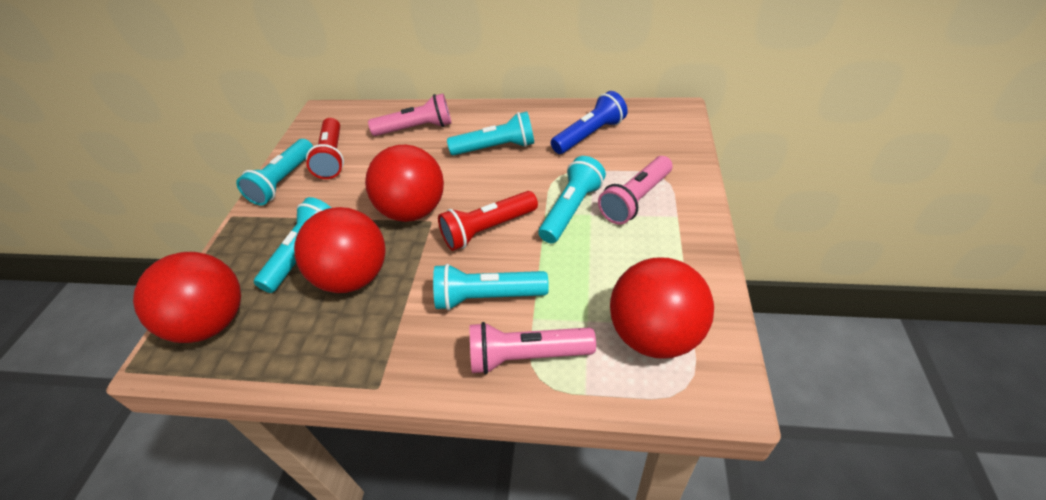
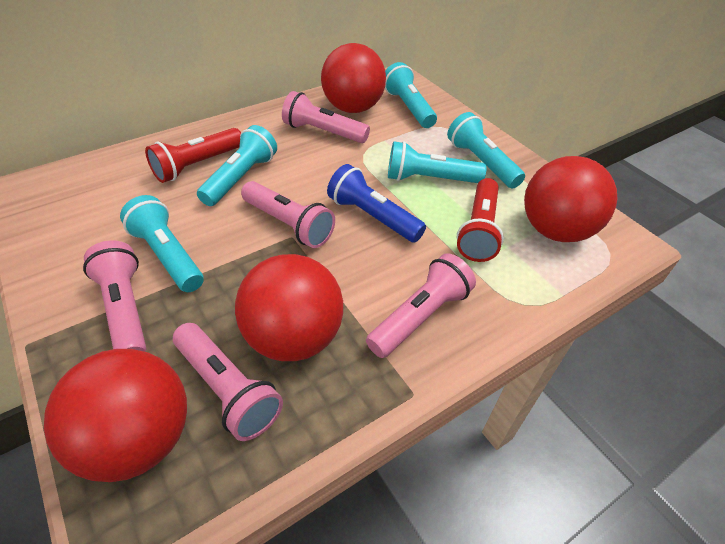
pink flashlight: [368,93,452,136] [470,322,596,374] [598,156,673,225] = 3 -> [83,240,146,352] [173,323,283,441] [241,181,335,248] [282,91,370,143] [366,253,476,358] = 5

